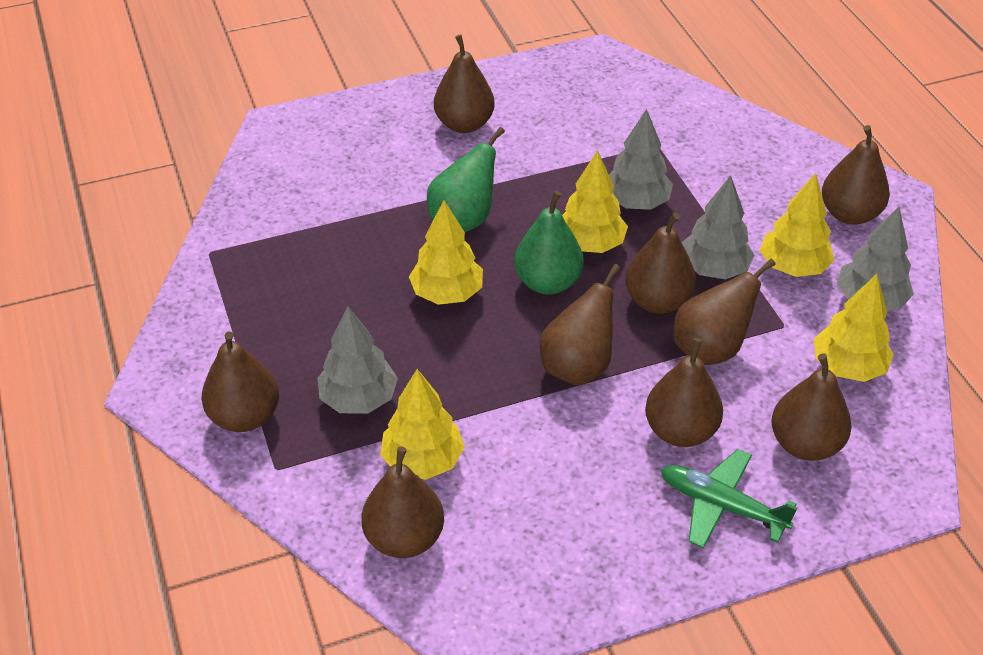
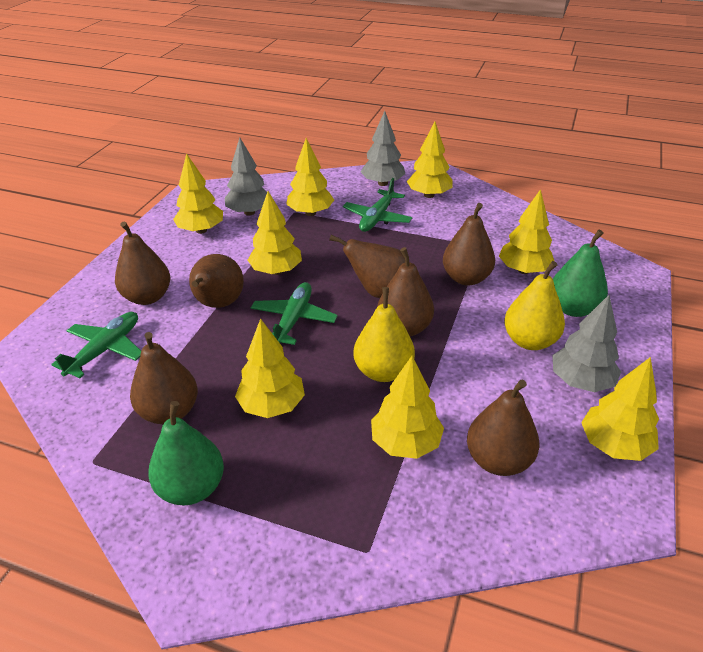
brown pear: [202,331,279,432] [361,447,444,558] [434,34,495,133] [539,264,621,386] [625,213,696,314] [645,338,723,447] [674,259,776,365] [771,353,852,461] [822,125,890,225] = 9 -> [115,222,170,305] [130,332,198,424] [189,254,244,308] [329,235,405,298] [377,247,434,337] [443,203,495,286] [467,380,540,476] = 7
green plane: [661,449,798,548] = 1 -> [51,312,141,378] [251,282,337,345] [343,178,413,232] = 3
grey tree: [317,306,398,414] [609,109,673,210] [682,175,754,279] [837,207,914,310] = 4 -> [224,137,267,216] [361,111,405,186] [552,295,621,392] = 3
yellow pear: none = 0 -> [354,287,415,382] [504,261,565,350] = 2
yellow tree: [380,369,465,480] [409,200,483,305] [562,150,628,253] [760,173,834,277] [814,274,894,382] = 5 -> [173,153,223,234] [235,318,305,418] [248,191,302,275] [286,138,334,216] [371,356,444,459] [407,122,453,198] [499,189,554,274] [581,357,659,461] = 8

